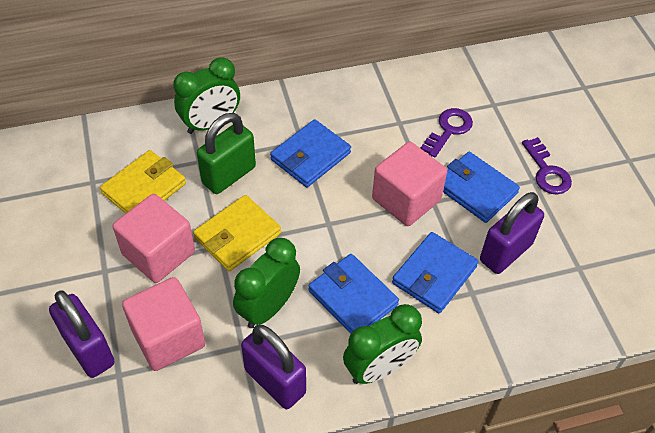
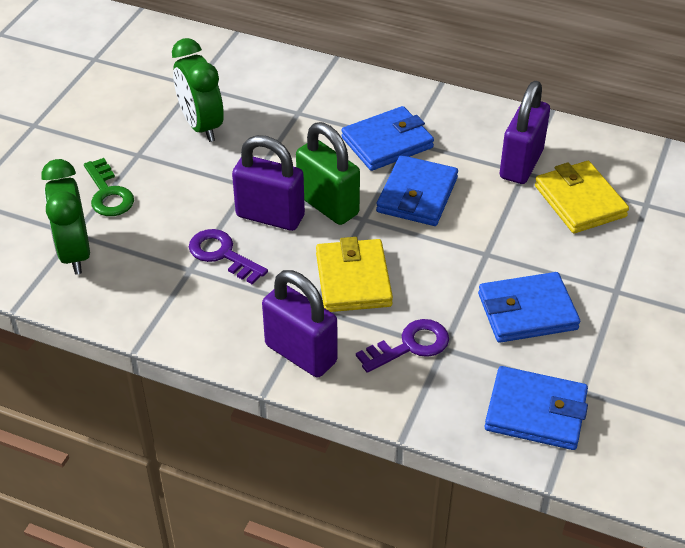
green clock: [173,57,240,134] [233,238,300,328] [343,304,422,384] = 3 -> [41,159,90,275] [172,38,224,142] = 2
green key: none = 0 -> [84,158,134,216] = 1
pink cube: [113,194,195,283] [122,277,205,371] [372,142,447,226] = 3 -> none = 0

